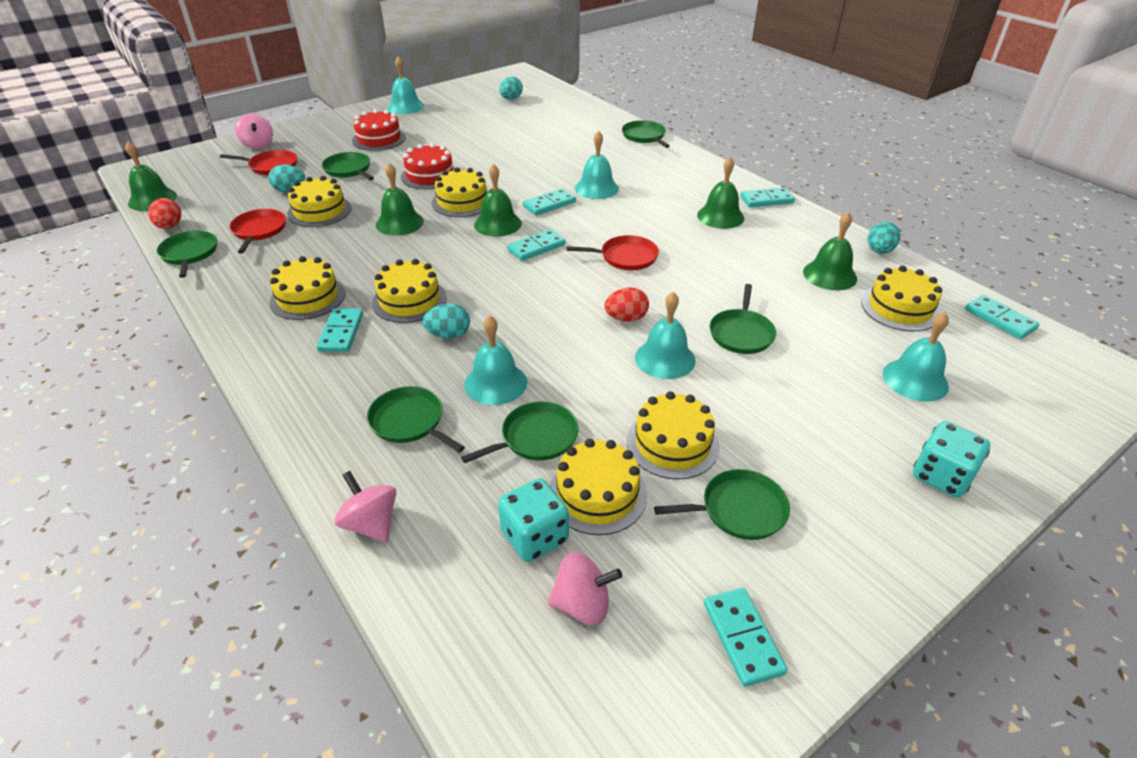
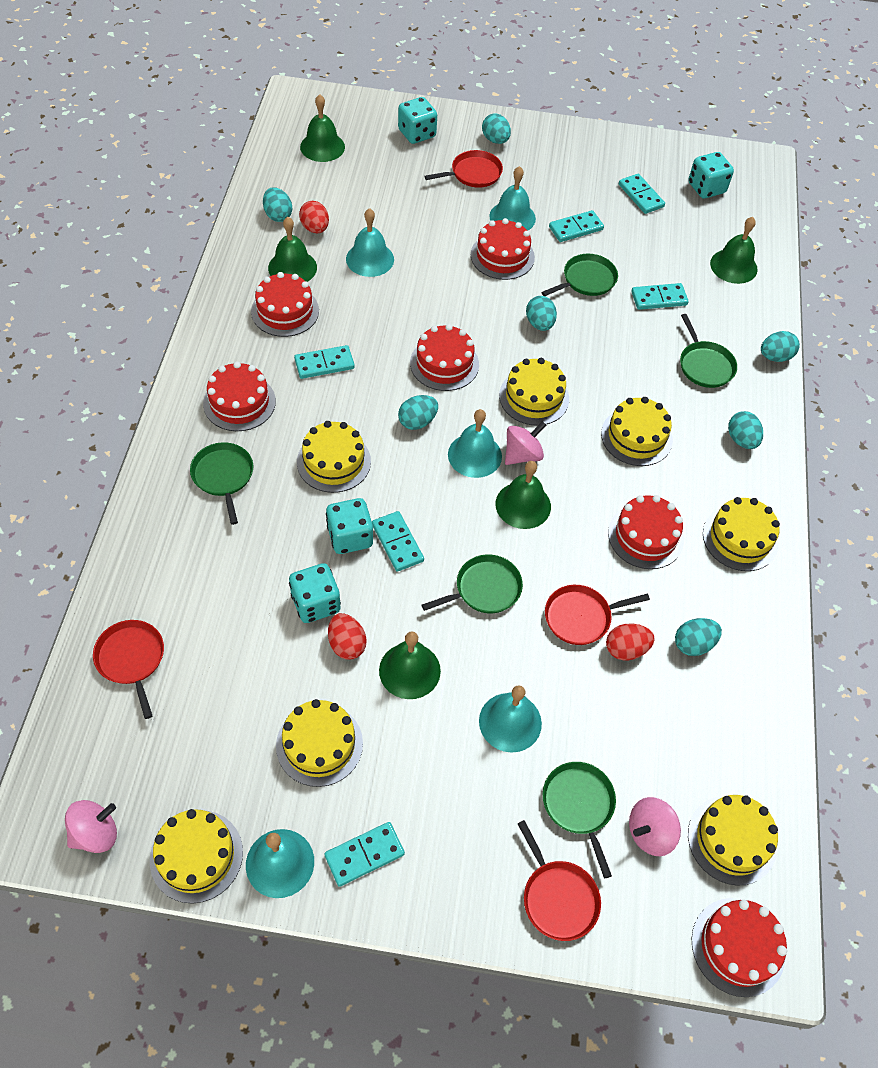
green pan: [157,230,217,278] [322,152,374,180] [367,386,465,452] [461,401,579,463] [622,120,670,148] [654,469,790,540] [710,284,776,354] = 7 -> [190,442,253,525] [422,554,523,613] [541,254,618,296] [543,762,616,878] [680,314,737,388] = 5
red cake: [352,109,406,151] [401,143,455,189] = 2 -> [203,362,276,431] [251,272,319,337] [410,324,479,391] [471,218,535,280] [608,495,684,569] [691,898,787,997] = 6
red egg: [148,198,181,229] [604,287,649,322] = 2 -> [299,201,329,234] [328,613,367,660] [606,624,655,660] = 3
red pan: [220,150,297,175] [229,209,286,253] [567,235,659,270] = 3 -> [93,620,164,719] [424,150,503,188] [518,820,601,941] [545,585,650,645] = 4
turquoise dice: [498,478,569,562] [913,421,990,498] = 2 -> [289,563,341,623] [326,498,373,554] [398,97,437,144] [688,152,734,199] = 4
turquoise egg: [269,164,305,192] [422,304,470,339] [499,77,523,100] [868,222,900,254] = 4 -> [263,187,292,222] [398,395,438,430] [482,113,511,144] [526,296,557,331] [675,618,722,656] [728,411,763,449] [761,331,800,362] = 7

